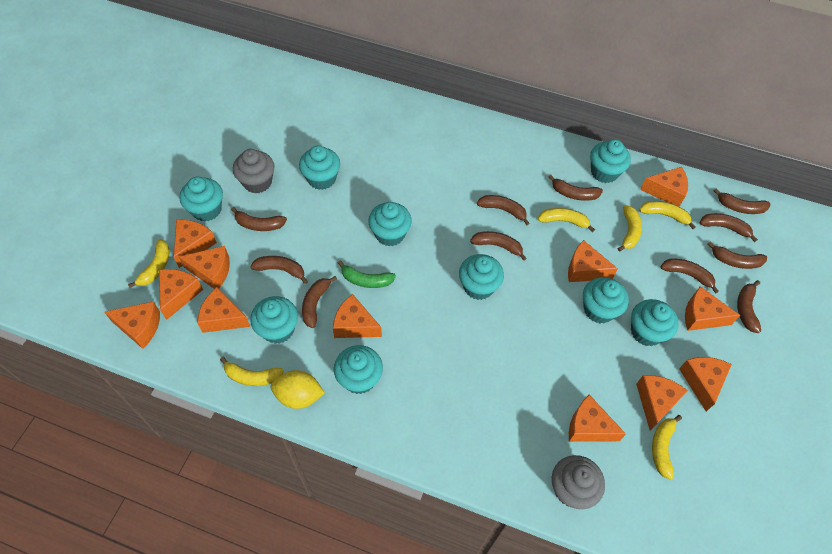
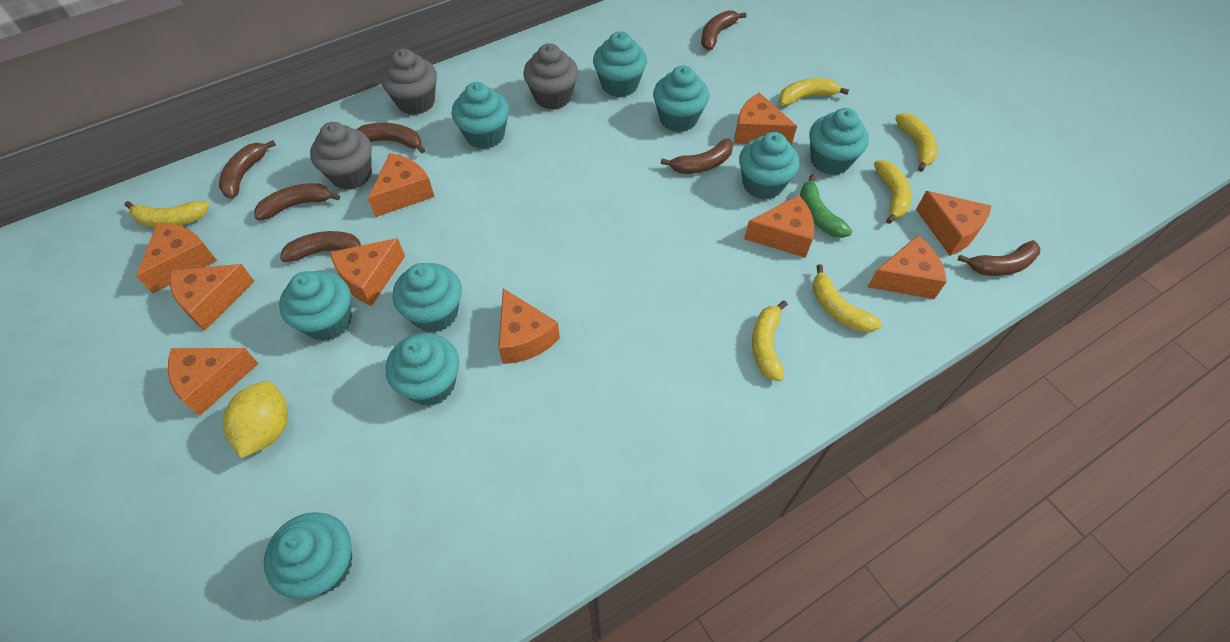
brown banana: [231,207,287,231] [250,256,308,284] [302,276,337,328] [470,231,527,261] [477,195,530,225] [549,175,603,201] [660,259,719,294] [699,213,758,242] [707,242,767,269] [714,188,770,214] [737,280,761,333] = 11 -> [219,140,276,199] [255,183,340,220] [280,231,361,262] [356,123,425,153] [661,138,733,174] [701,10,747,50] [958,240,1040,276] = 7
grey cupcake: [233,149,275,194] [552,455,605,509] = 2 -> [310,122,372,190] [381,48,437,115] [523,43,578,110] = 3
orange cheese: [104,301,160,349] [159,269,203,320] [174,220,217,268] [179,246,230,289] [197,287,251,333] [333,294,382,338] [568,240,618,282] [569,395,626,442] [636,375,688,430] [640,167,688,207] [679,357,732,411] [685,286,740,331] = 12 -> [136,223,217,293] [168,348,259,416] [170,264,255,330] [330,238,405,306] [368,153,435,217] [499,288,560,364] [734,93,797,146] [744,195,814,258] [868,235,946,299] [916,191,991,256] = 10

